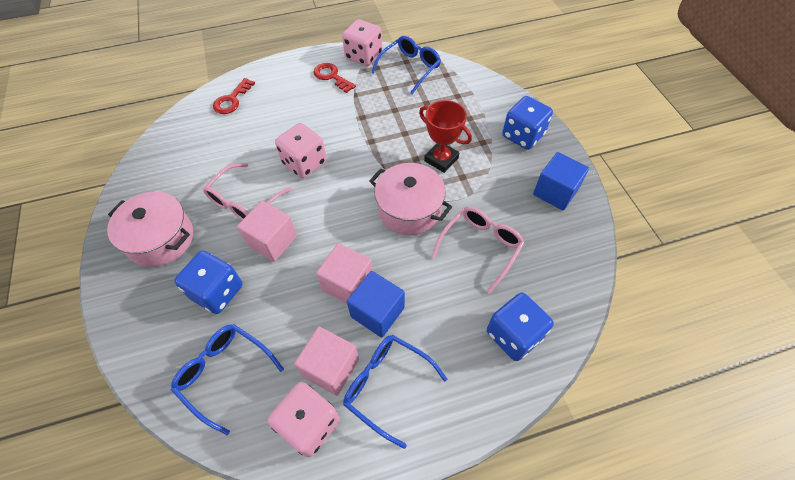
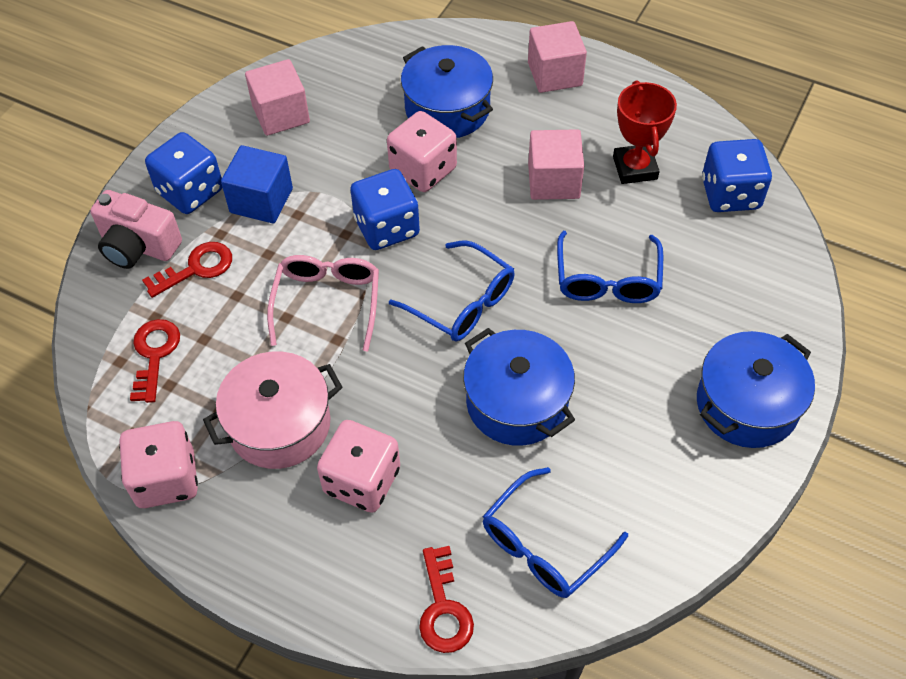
blue cube: [347,271,405,338] [533,152,589,210] = 2 -> [221,145,293,223] = 1
blue pot: none = 0 -> [401,45,493,138] [463,328,575,446] [697,331,815,448] = 3
pink camera: none = 0 -> [90,190,182,269] = 1
pink glasses: [203,163,291,220] [431,207,525,293] = 2 -> [267,255,379,351] = 1
pink pot: [107,192,193,267] [369,163,452,235] = 2 -> [203,352,343,469] = 1
red key: [213,78,255,114] [314,63,356,93] = 2 -> [130,319,180,403] [142,242,232,298] [419,546,474,653] = 3

